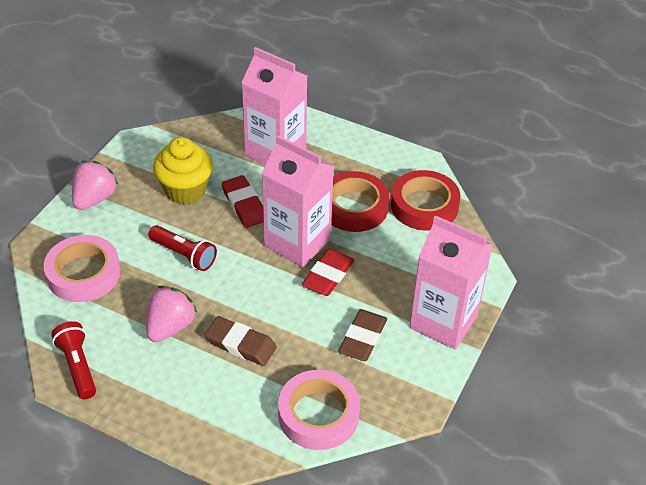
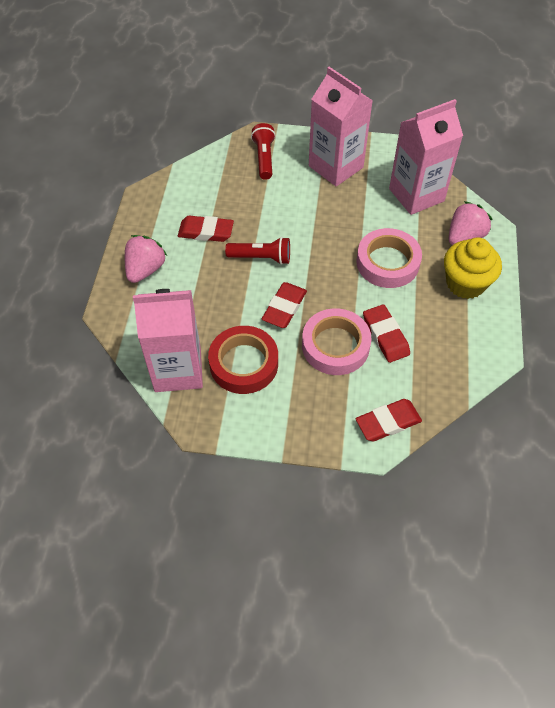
brown eraser: [205,316,277,366] [338,309,387,361] = 2 -> none = 0
red eraser: [222,175,263,228] [302,249,354,296] = 2 -> [178,216,234,242] [262,282,307,328] [356,399,422,441] [363,304,410,363] = 4
red tape: [331,171,389,232] [391,170,461,231] = 2 -> [208,326,278,394] = 1

